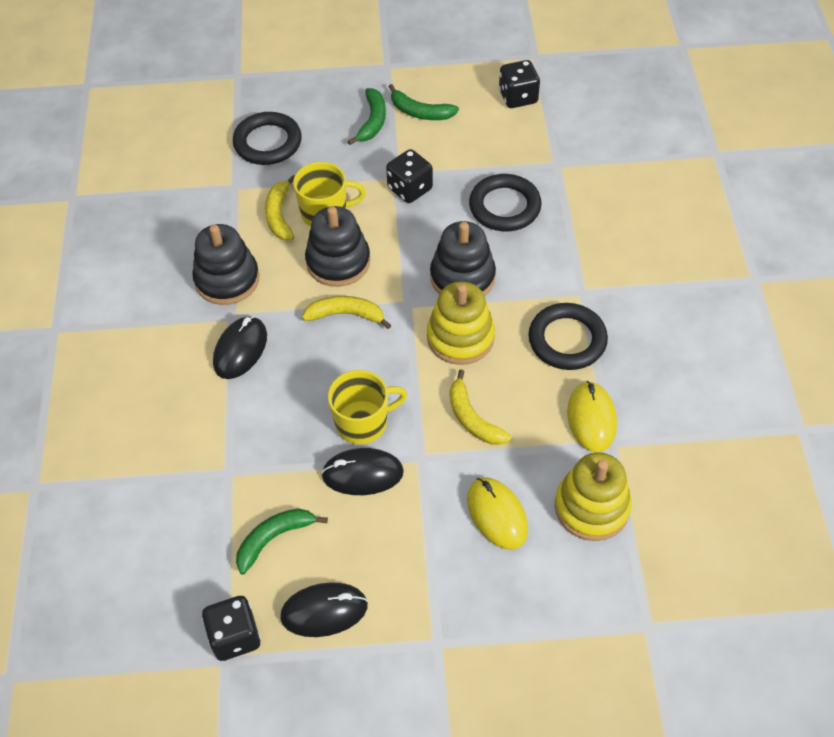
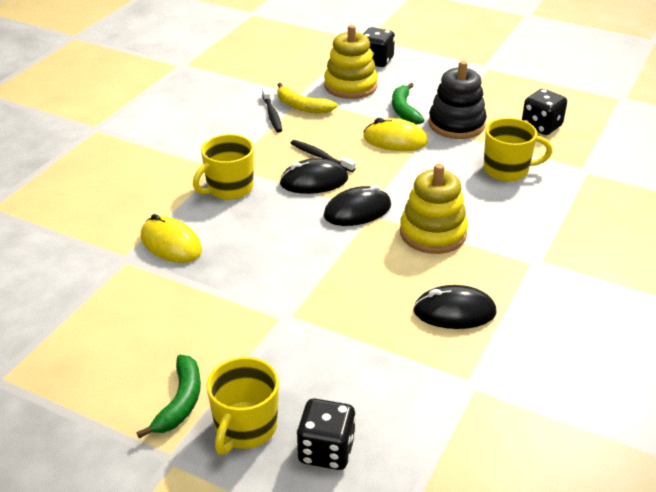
black ring: [233,112,302,165] [469,174,542,231] [528,303,608,370] = 3 -> none = 0
black stacking toy: [192,224,260,305] [305,206,370,287] [430,221,496,296] = 3 -> [429,61,487,139] = 1
black toothbrush: none = 0 -> [262,88,282,132] [291,140,356,172] = 2
green banana: [236,508,328,575] [348,88,386,145] [388,84,459,120] = 3 -> [137,354,201,439] [392,83,424,125] = 2
yellow banana: [265,175,295,240] [302,296,391,329] [449,369,511,445] = 3 -> [277,83,338,114] = 1
yellow mug: [293,162,366,227] [328,370,407,444] = 2 -> [193,134,254,200] [206,357,279,455] [484,118,552,181] = 3

